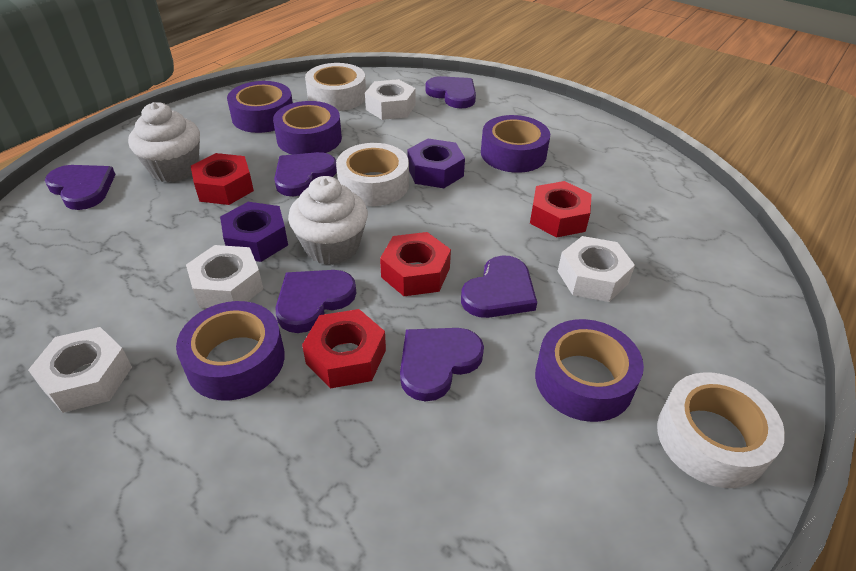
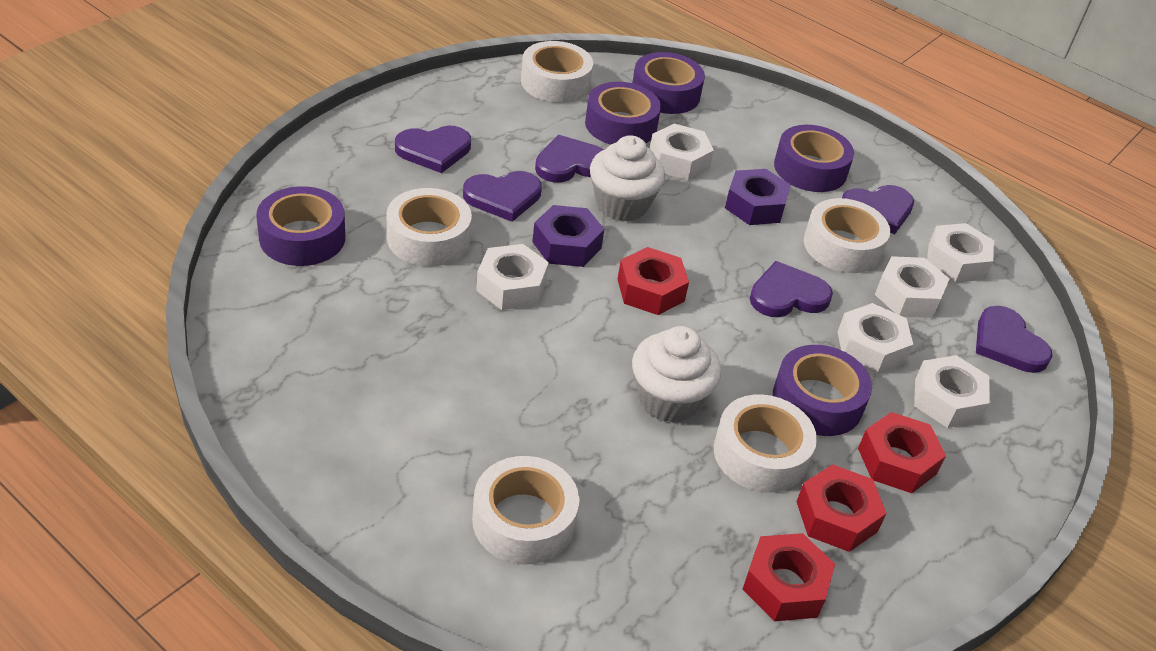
white nut: [28,327,132,413] [186,245,263,308] [365,79,415,120] [558,236,635,302] = 4 -> [476,244,549,310] [650,124,714,180] [838,303,913,374] [875,256,949,318] [914,355,990,428] [927,223,994,283] = 6
white tape: [305,63,366,111] [336,143,409,206] [657,372,785,488] = 3 -> [387,188,472,266] [472,456,579,565] [521,41,593,103] [714,394,817,493] [804,198,890,273] = 5

